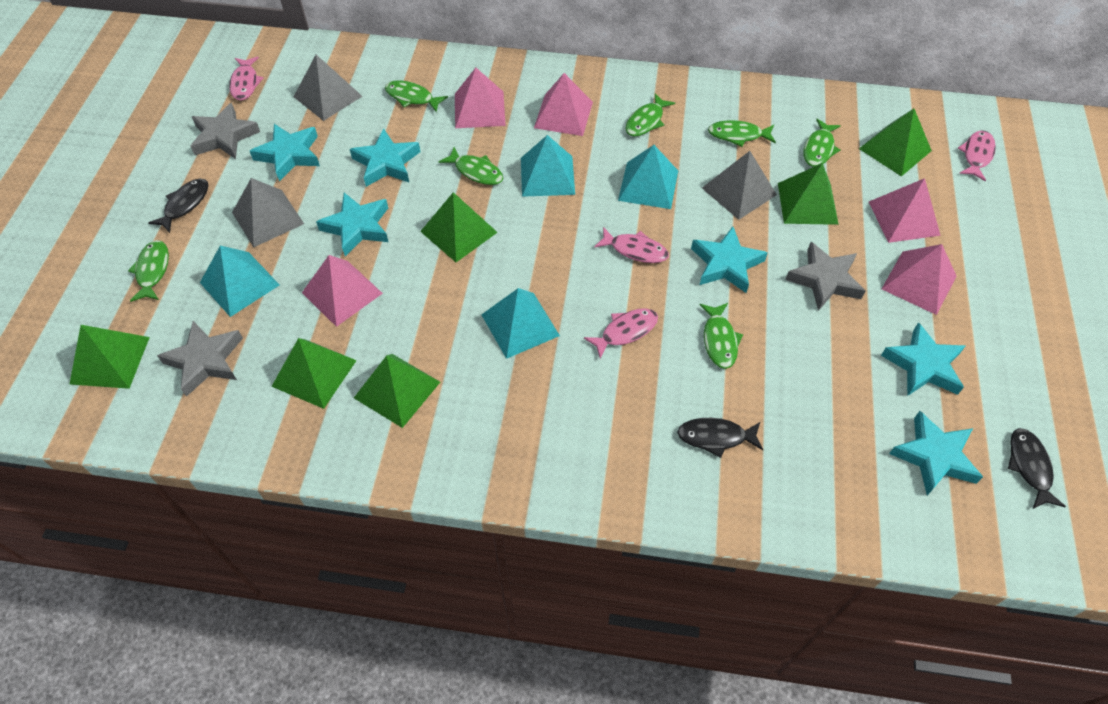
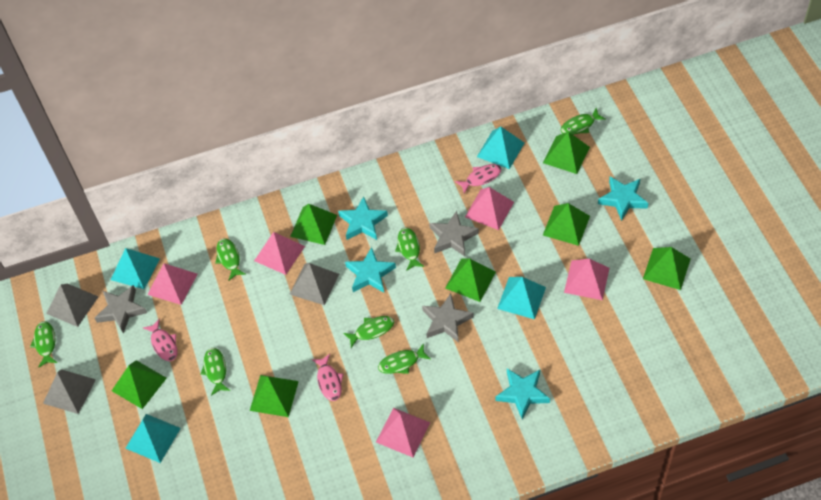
black fish: [148,179,208,233] [677,418,763,458] [1008,428,1066,509] = 3 -> none = 0
green pyramid: [70,325,150,389] [271,338,357,409] [354,354,440,428] [420,192,498,262] [778,163,839,225] [859,109,932,177] = 6 -> [112,360,167,409] [250,375,299,417] [290,204,337,245] [445,258,496,302] [543,132,590,174] [543,203,590,246] [643,247,691,290] = 7
pink fish: [229,57,264,101] [584,308,658,359] [594,227,669,263] [958,130,996,181] = 4 -> [143,319,177,361] [312,354,343,401] [455,164,502,194] = 3
turquoise star: [250,124,320,181] [316,193,388,256] [350,128,421,187] [691,226,768,293] [881,322,966,396] [889,411,983,495] = 6 -> [338,196,388,240] [345,247,396,293] [495,369,550,419] [598,176,649,221] = 4

